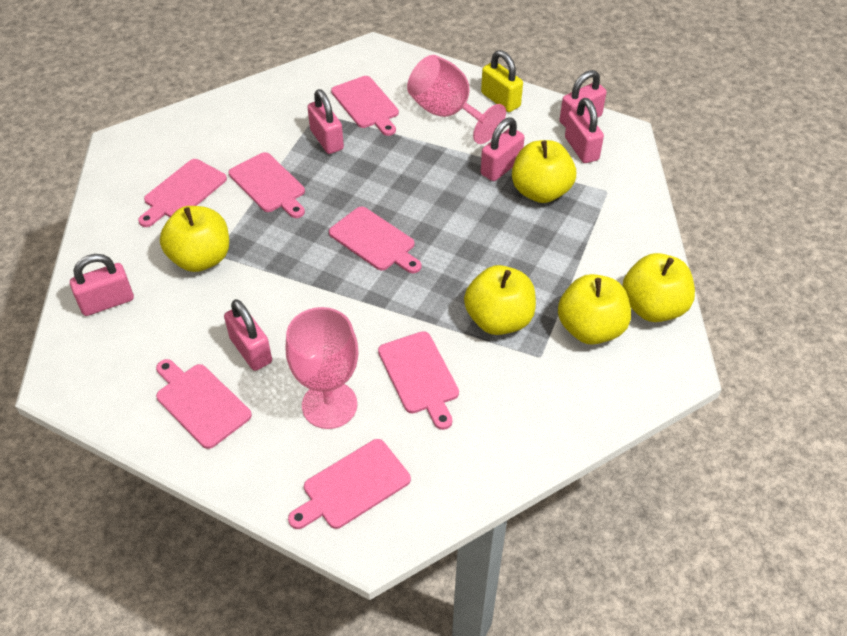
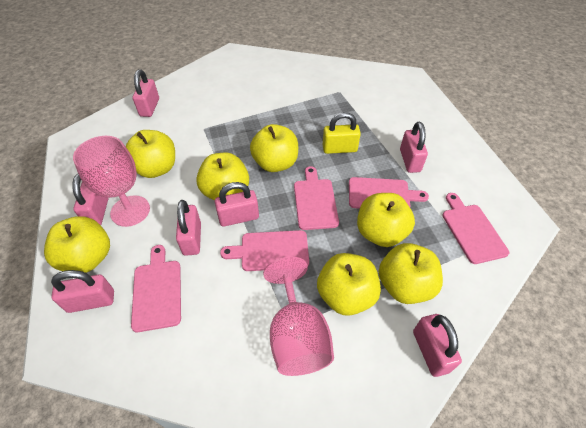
pink cutting board: [138,159,227,227] [156,359,252,449] [229,152,305,218] [288,439,411,529] [329,207,422,273] [331,76,399,136] [378,331,459,430] = 7 -> [131,245,181,332] [220,230,309,271] [294,166,339,230] [349,177,429,209] [442,193,509,264] = 5
pink padlock: [70,254,134,316] [224,299,272,371] [308,89,344,154] [481,117,525,181] [560,70,607,127] [565,98,604,163] = 6 -> [51,270,114,313] [72,174,109,225] [133,69,159,117] [176,200,201,256] [215,182,259,227] [400,122,428,173] [413,314,462,377] = 7
yellow apple: [160,206,229,272] [464,265,536,335] [512,140,576,203] [558,274,631,345] [623,253,695,322] = 5 -> [44,216,110,273] [126,130,175,178] [196,153,249,200] [250,124,298,172] [317,253,381,316] [357,193,415,247] [379,243,443,304] = 7

